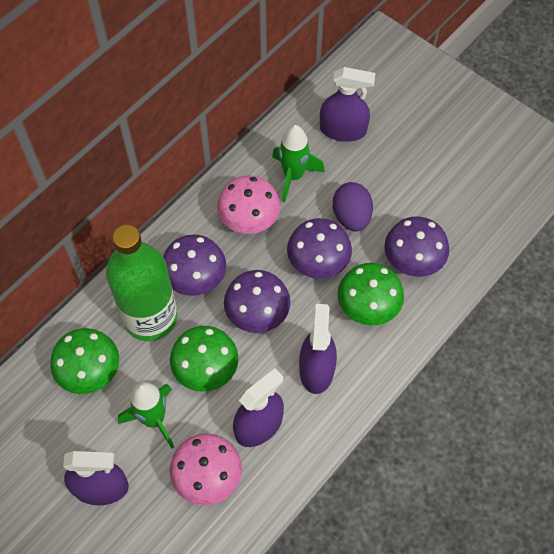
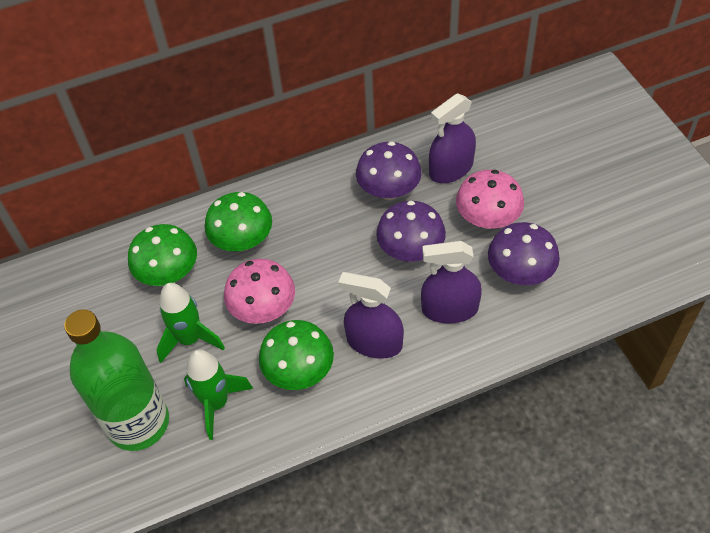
purple egg: [333,182,373,231] = 1 -> none = 0
purple mushroom: [163,235,226,296] [224,270,291,333] [287,218,352,279] [384,216,449,277] = 4 -> [356,142,422,200] [376,201,446,262] [488,222,560,285] = 3
purple spray bottle: [63,451,129,505] [233,368,284,447] [299,304,337,394] [320,67,376,142] = 4 -> [338,272,404,359] [421,241,482,323] [429,93,476,183] = 3

